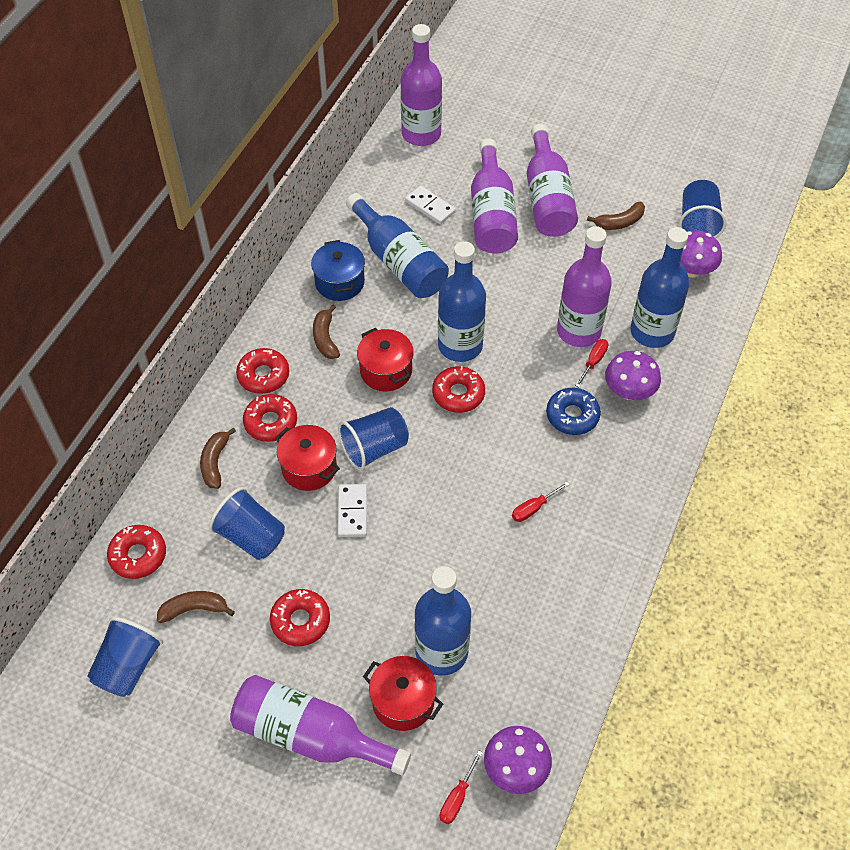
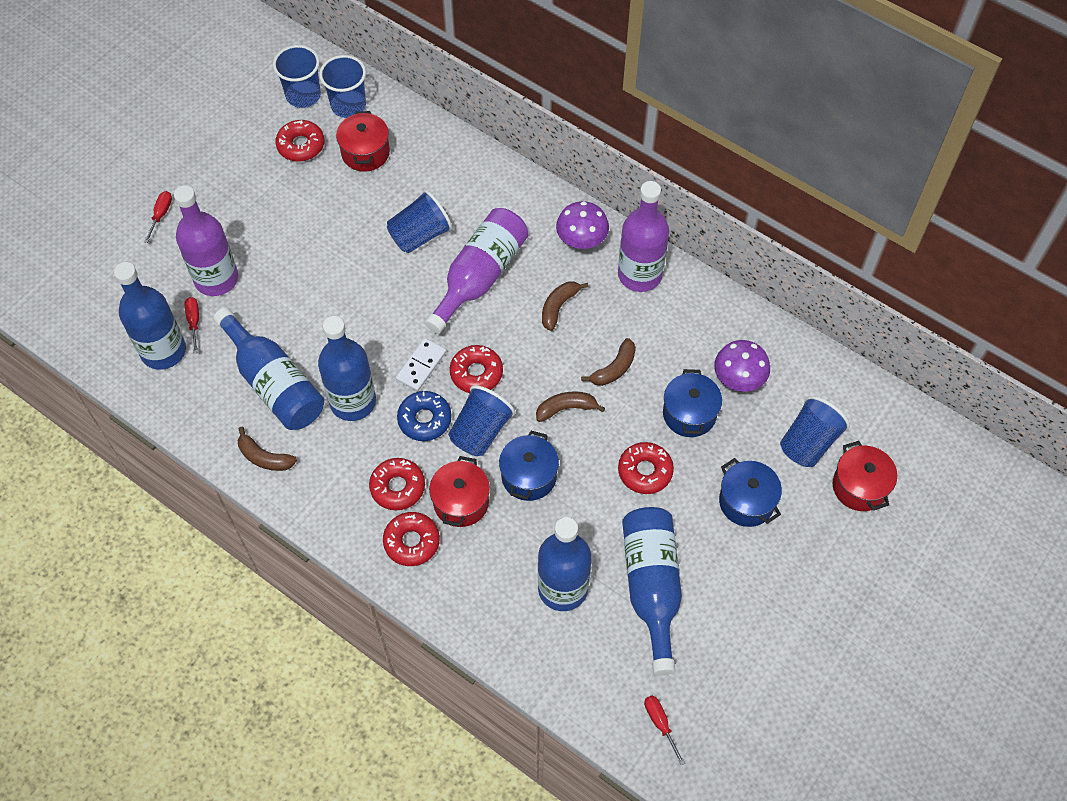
blue bottle: [346,193,449,298] [415,566,471,676] [438,241,486,362] [630,227,689,348] = 4 -> [114,262,186,370] [213,307,324,430] [318,316,376,421] [538,517,591,611] [622,507,682,675] = 5
blue cup: [87,617,163,697] [209,487,285,560] [338,407,409,470] [679,180,727,238] = 4 -> [273,45,321,108] [319,55,366,118] [387,190,452,253] [448,385,515,456] [780,396,850,467] = 5
blue pot: [311,240,365,301] = 1 -> [499,431,559,501] [663,369,722,437] [719,458,782,527] = 3
purple bottle: [230,675,411,776] [401,24,442,146] [471,139,518,254] [527,124,578,237] [557,226,612,347] = 5 -> [174,185,238,296] [425,208,528,334] [618,181,669,292] = 3
purple mushroom: [484,726,552,794] [605,351,661,400] [680,230,722,278] = 3 -> [556,201,609,249] [714,340,770,392] = 2
white domino: [338,484,367,537] [405,186,456,224] = 2 -> [396,338,446,391] = 1

